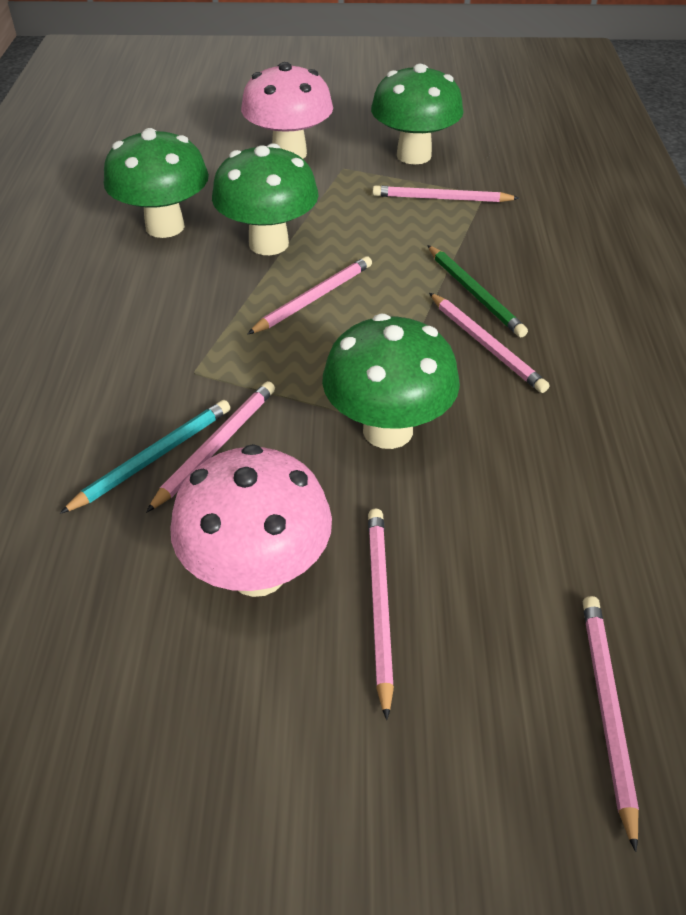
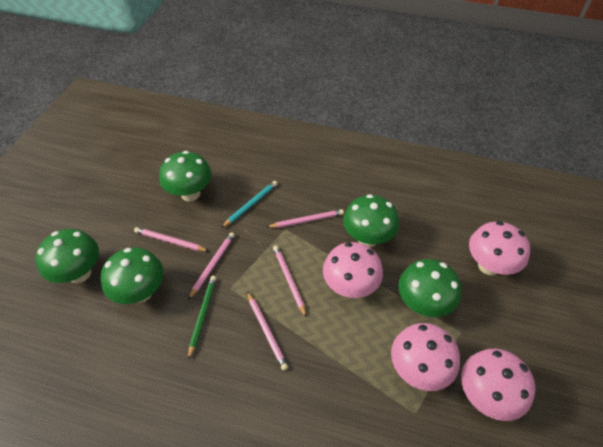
green mushroom: [104,128,209,238] [212,143,319,255] [322,314,460,449] [371,64,464,164] = 4 -> [35,229,99,283] [101,247,164,304] [159,151,212,201] [343,194,399,247] [398,259,461,317] = 5
pink mushroom: [170,444,332,597] [241,62,333,159] = 2 -> [323,242,383,298] [391,323,460,391] [461,349,535,421] [469,221,530,275] = 4
pink pencil: [146,381,275,513] [248,256,372,334] [368,508,394,720] [373,185,519,202] [429,293,549,393] [583,596,639,852] = 6 -> [134,227,209,251] [188,232,235,300] [247,291,288,371] [267,209,344,228] [273,245,307,318] = 5

